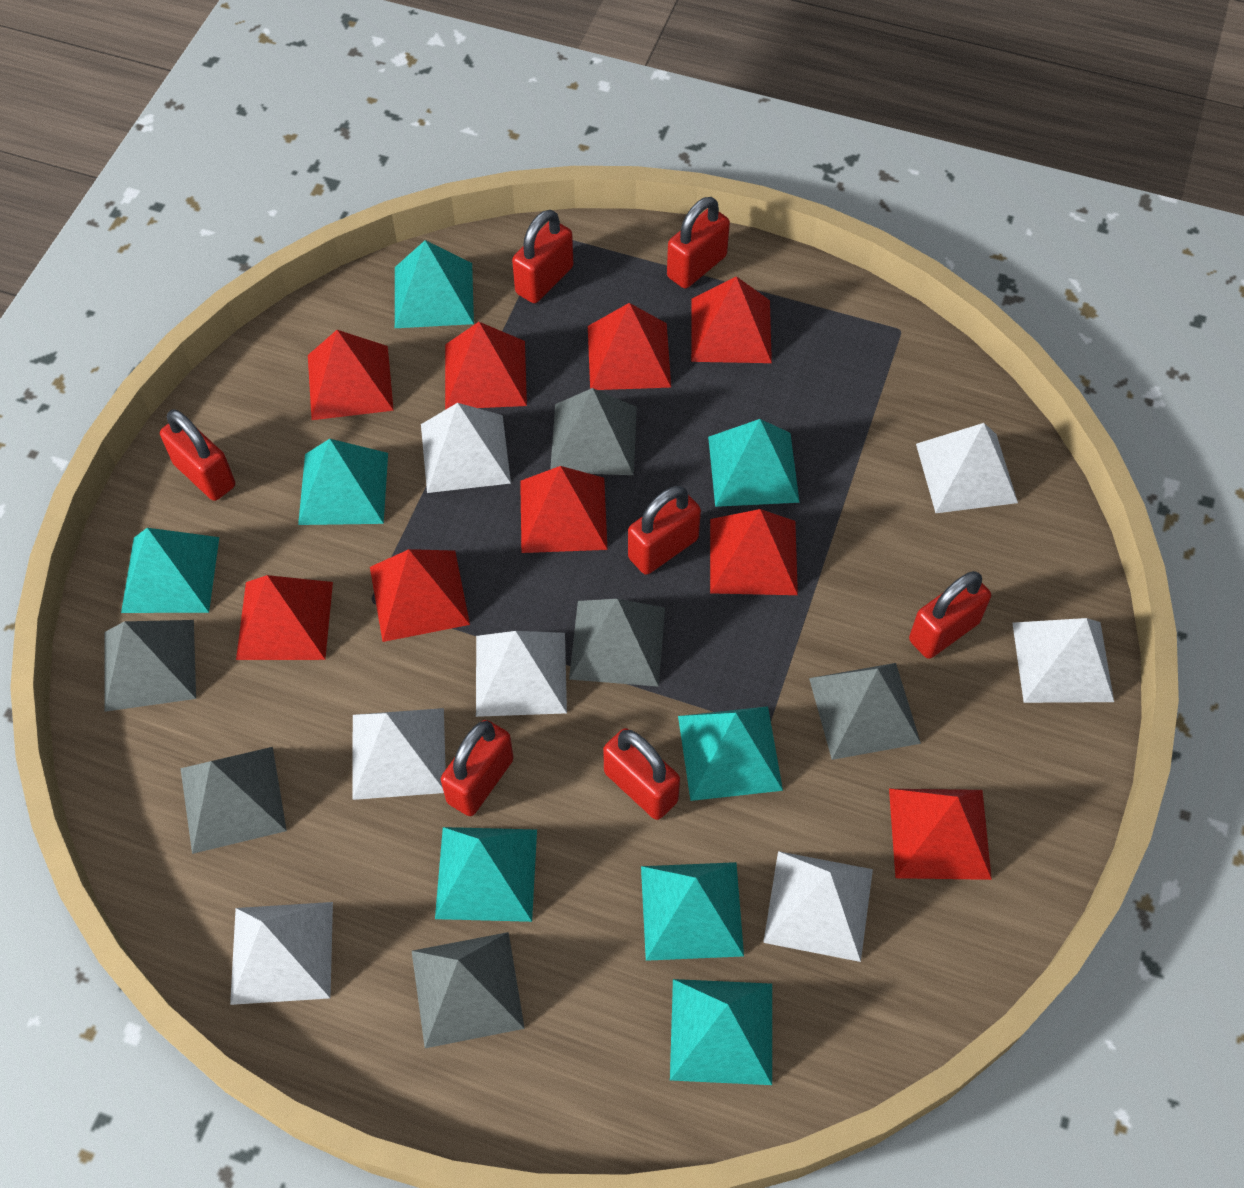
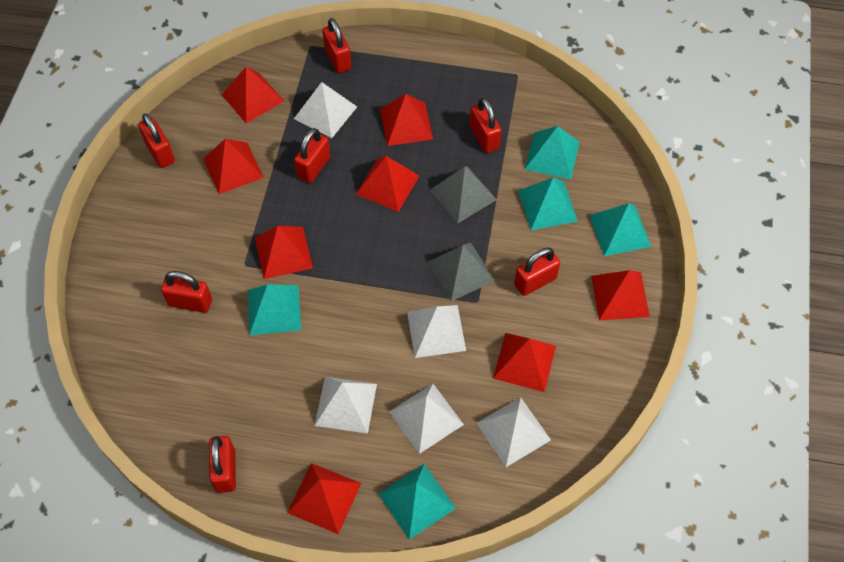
grey pyramid: [105,620,196,712] [180,747,287,854] [412,932,525,1048] [550,388,637,475] [569,599,665,687] [809,663,921,760] = 6 -> [427,243,495,301] [430,166,497,223] = 2
red pyramid: [236,575,333,660] [308,330,394,420] [370,549,470,642] [445,322,527,410] [520,466,607,553] [588,303,671,390] [691,276,772,363] [710,509,798,595] [889,789,992,880] = 9 -> [203,139,264,194] [221,67,284,123] [255,226,313,279] [287,463,361,534] [356,156,419,212] [380,94,433,146] [493,333,556,392] [591,270,650,321] = 8
turquoise pyramid: [121,528,219,613] [298,439,388,525] [395,240,474,328] [435,827,537,922] [641,862,744,961] [670,979,772,1085] [678,706,783,801] [708,419,800,507] = 8 -> [248,285,301,335] [378,464,456,540] [518,177,578,230] [524,126,580,179] [589,203,651,256] = 5
white pyramid: [230,902,333,1005] [352,708,446,800] [421,403,511,493] [476,631,567,717] [763,851,873,962] [916,423,1018,513] [1012,618,1114,703] = 7 -> [294,82,357,138] [314,377,377,434] [389,384,464,454] [407,305,466,358] [476,397,551,467] = 5

